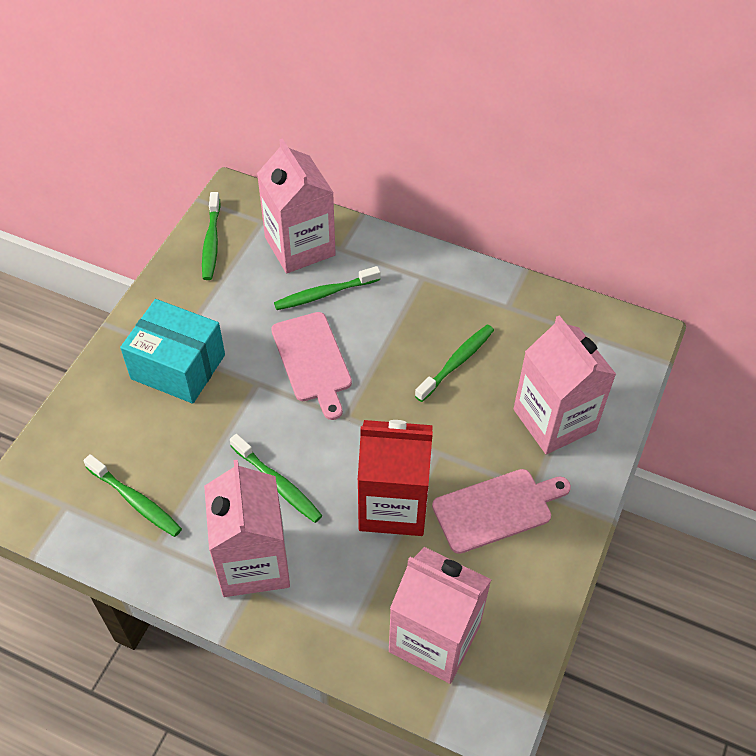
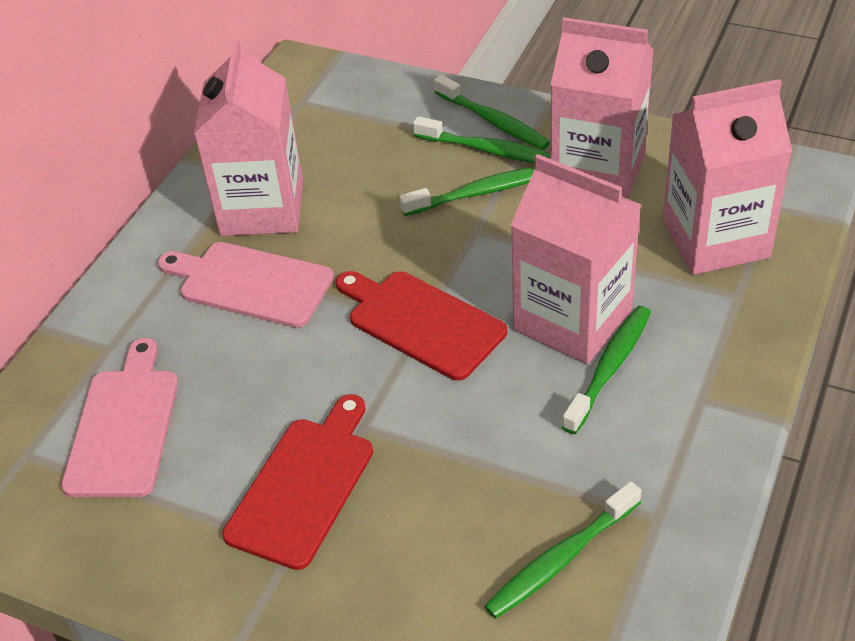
red carton: [358,420,433,536] = 1 -> none = 0
red cutting board: none = 0 -> [222,394,373,570] [336,271,507,381] = 2
turquoise box: [120,299,225,404] = 1 -> none = 0

